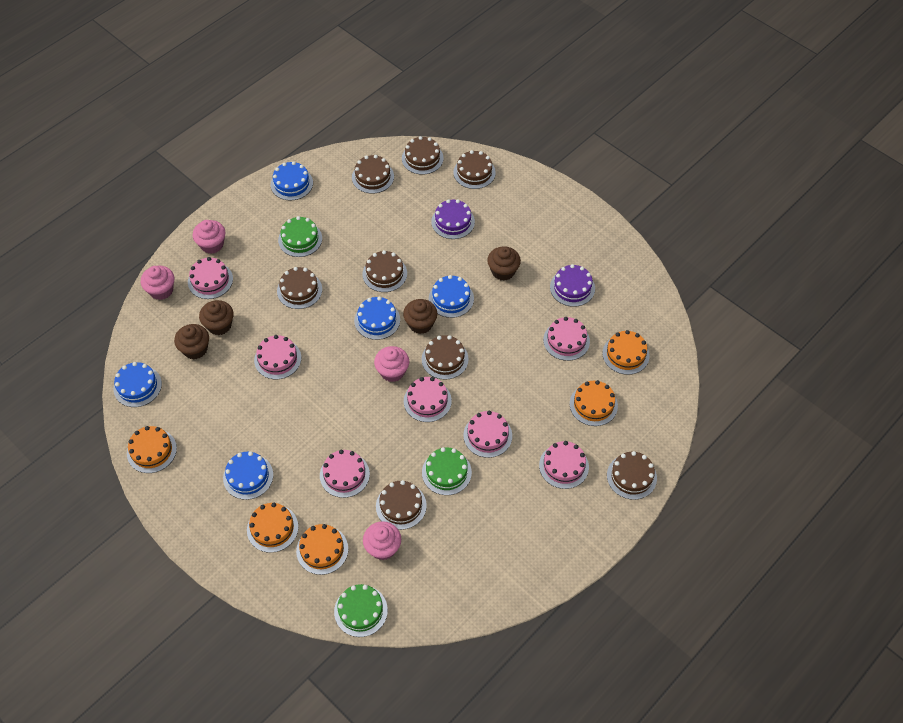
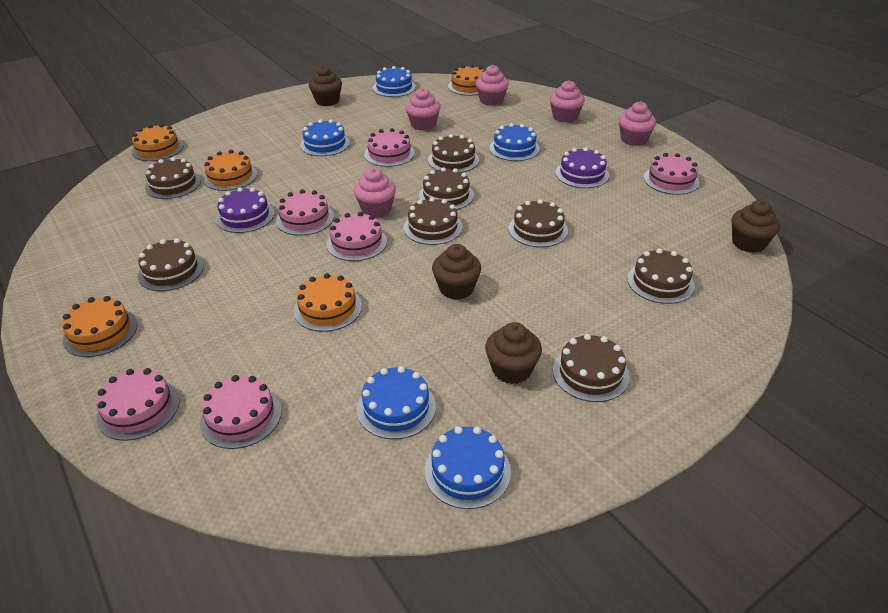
green cake: [278,216,322,257] [334,584,388,637] [422,447,472,495] = 3 -> none = 0
pink cake: [188,257,233,299] [254,335,301,379] [320,450,370,498] [404,377,452,422] [463,411,512,458] [539,441,589,489] [543,317,590,361] = 7 -> [96,368,179,441] [200,375,282,449] [276,189,334,235] [326,212,387,261] [364,128,415,167] [644,153,699,195] = 6
pink cupcake: [141,266,174,300] [193,220,225,254] [363,521,401,560] [374,346,409,382] = 4 -> [353,168,396,217] [405,88,441,131] [476,65,509,106] [550,80,585,123] [619,101,656,146] = 5

